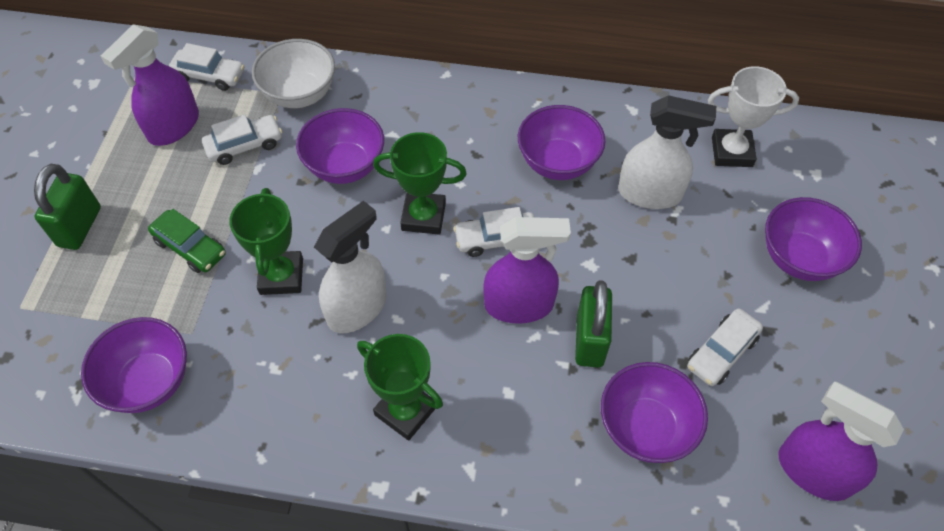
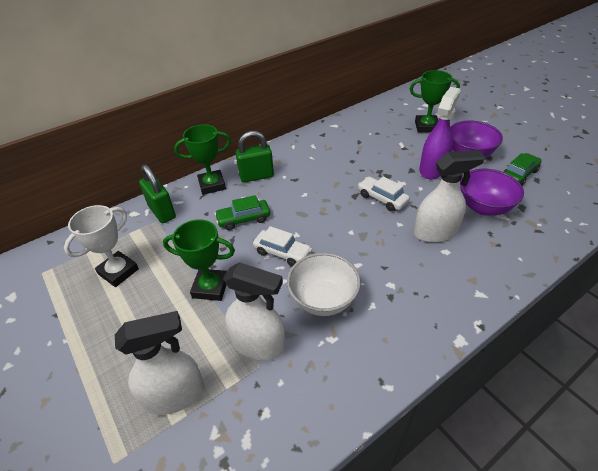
green car: [148,209,226,273] = 1 -> [215,195,270,230] [503,153,542,186] = 2
purple bowl: [81,317,187,413] [296,108,384,184] [518,105,606,180] [601,362,708,463] [765,197,862,281] = 5 -> [450,120,503,157] [460,169,524,216] = 2
purple spray bottle: [101,24,199,146] [483,217,571,323] [779,381,904,501] = 3 -> [419,87,461,179] = 1
white car: [169,43,245,91] [202,114,282,165] [453,207,534,257] [687,308,763,386] = 4 -> [253,226,312,266] [358,176,410,211] = 2
white spray bottle: [314,201,386,333] [618,95,716,209] = 2 -> [115,311,204,415] [223,262,285,360] [414,150,485,243] = 3

